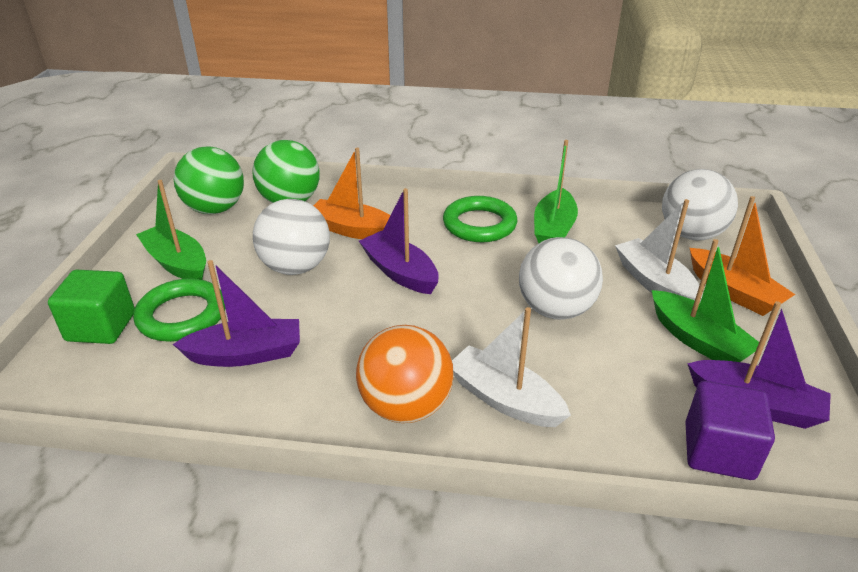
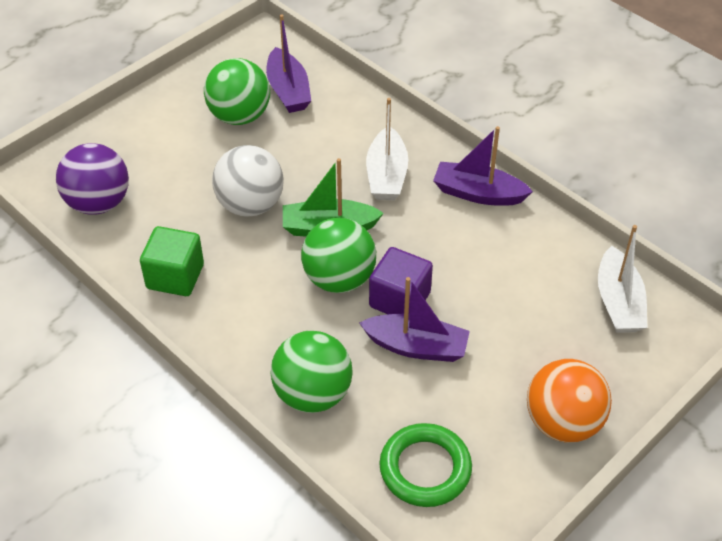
green ball: [174,147,244,214] [252,140,320,203] = 2 -> [204,58,270,125] [271,331,352,413] [301,218,376,293] = 3
green boat: [136,180,206,280] [534,140,578,243] [652,239,759,362] = 3 -> [283,158,384,237] = 1
green ring: [133,278,225,342] [443,196,517,242] = 2 -> [379,423,472,507] = 1
orange boat: [313,148,391,239] [690,196,796,316] = 2 -> none = 0
purple ball: none = 0 -> [56,143,129,215] = 1
white ball: [253,199,330,275] [519,237,603,320] [662,169,738,240] = 3 -> [212,145,284,217] = 1

